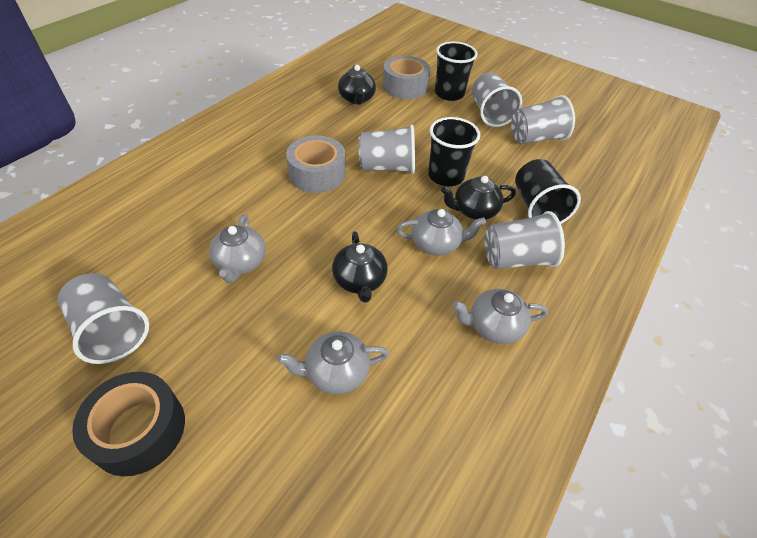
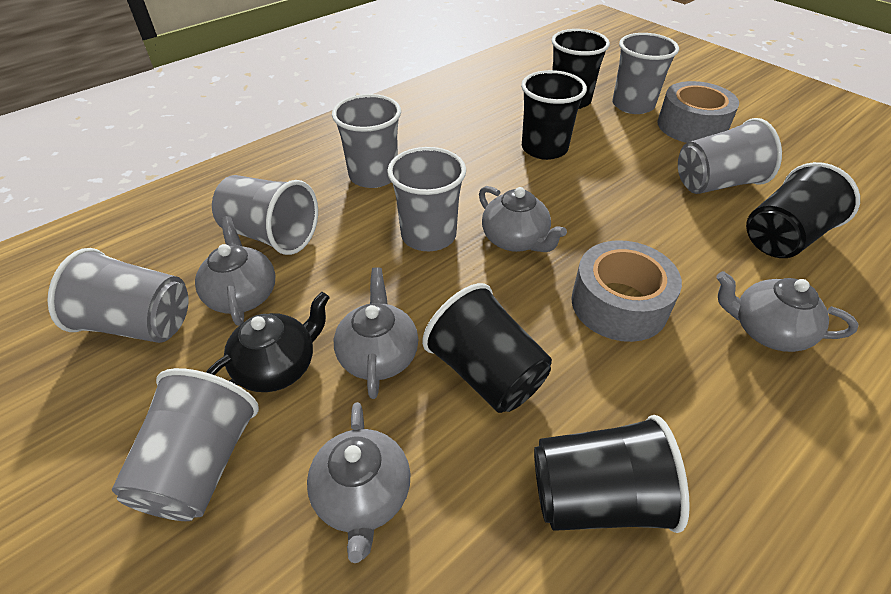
black cup: [428,117,481,186] [435,41,478,101] [515,159,581,224] = 3 -> [422,283,552,413] [521,70,587,160] [534,415,690,533] [551,29,610,109] [746,162,860,258] = 5
black tape: [72,372,185,476] = 1 -> none = 0
black teapot: [332,231,388,303] [338,65,376,105] [441,176,516,220] = 3 -> [206,292,330,392] = 1
grey cup: [58,273,149,364] [358,125,415,174] [472,72,522,127] [484,211,565,269] [511,95,575,144] = 5 -> [47,248,188,343] [112,368,259,521] [212,175,318,255] [332,94,401,188] [387,147,466,251] [612,33,679,114] [678,118,782,194] = 7
grey teapot: [209,214,266,283] [277,332,389,394] [396,209,486,256] [452,289,548,344] = 4 -> [195,216,275,326] [307,402,410,563] [334,267,418,399] [479,186,567,252] [716,271,858,352] = 5

